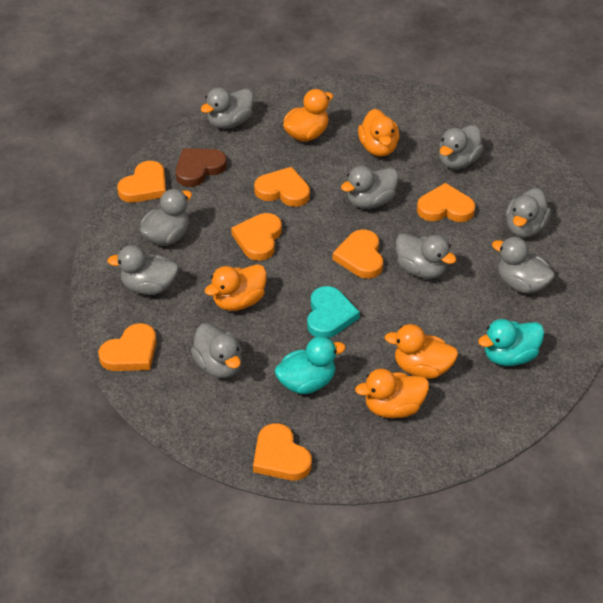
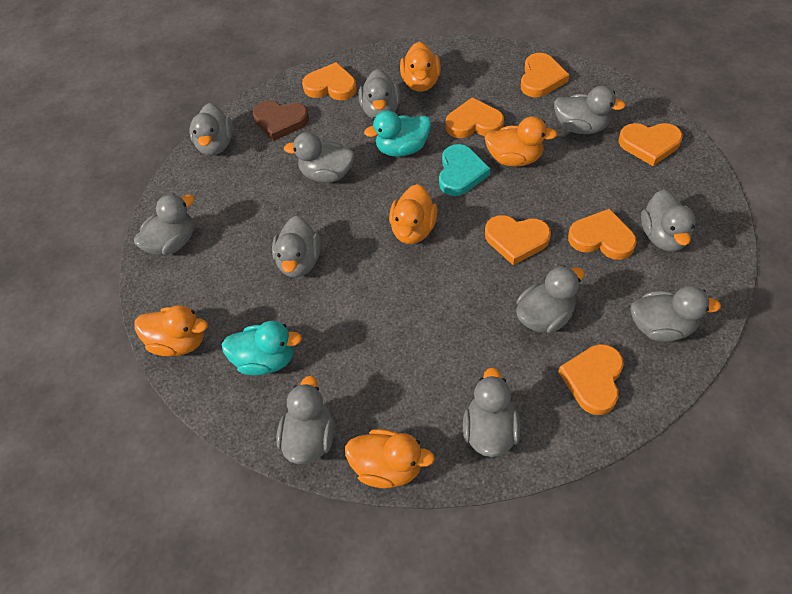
grey duck: [107,245,179,295] [140,189,192,246] [191,323,242,378] [201,87,253,129] [341,166,398,209] [396,233,457,279] [439,125,484,169] [492,237,555,294] [506,188,551,238] = 9 -> [134,193,194,255] [190,103,233,155] [272,216,321,278] [276,376,334,464] [284,132,355,183] [359,69,400,119] [463,367,520,457] [516,266,585,333] [554,86,626,134] [631,286,721,342] [641,189,696,252] = 11

